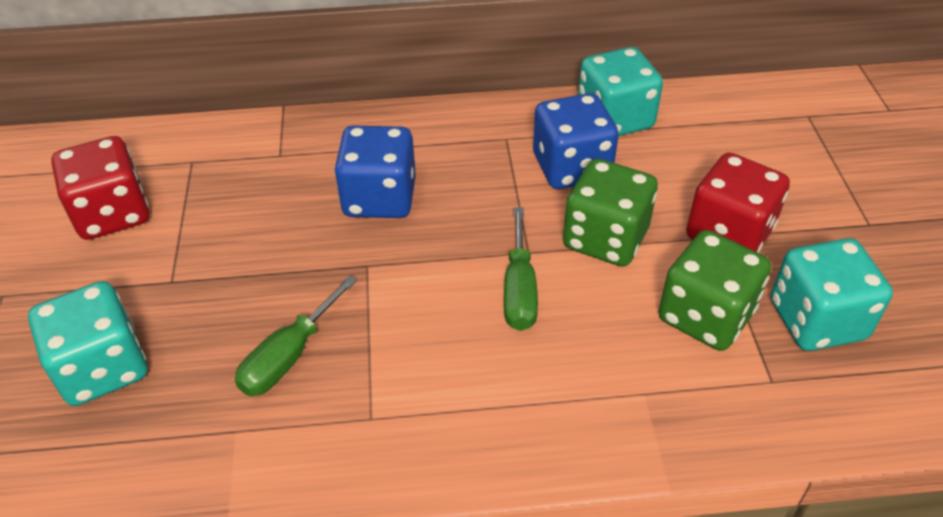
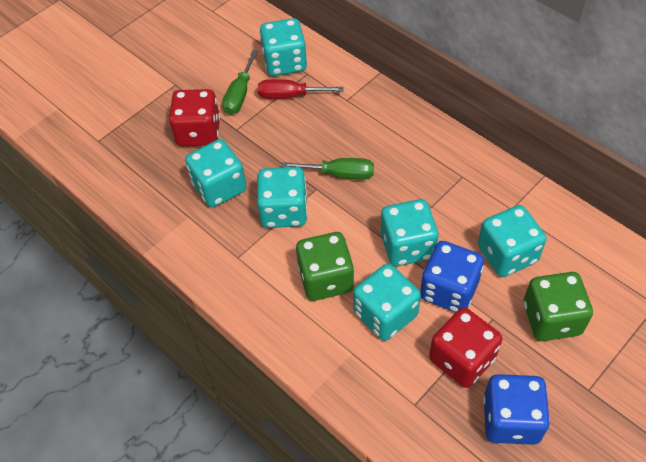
red screwdriver: none = 0 -> [258,79,344,99] = 1
turquoise dice: [28,281,147,406] [578,47,663,136] [771,238,893,351] = 3 -> [185,139,247,207] [257,167,308,228] [260,18,307,76] [353,264,421,341] [381,199,439,266] [478,205,546,277] = 6

